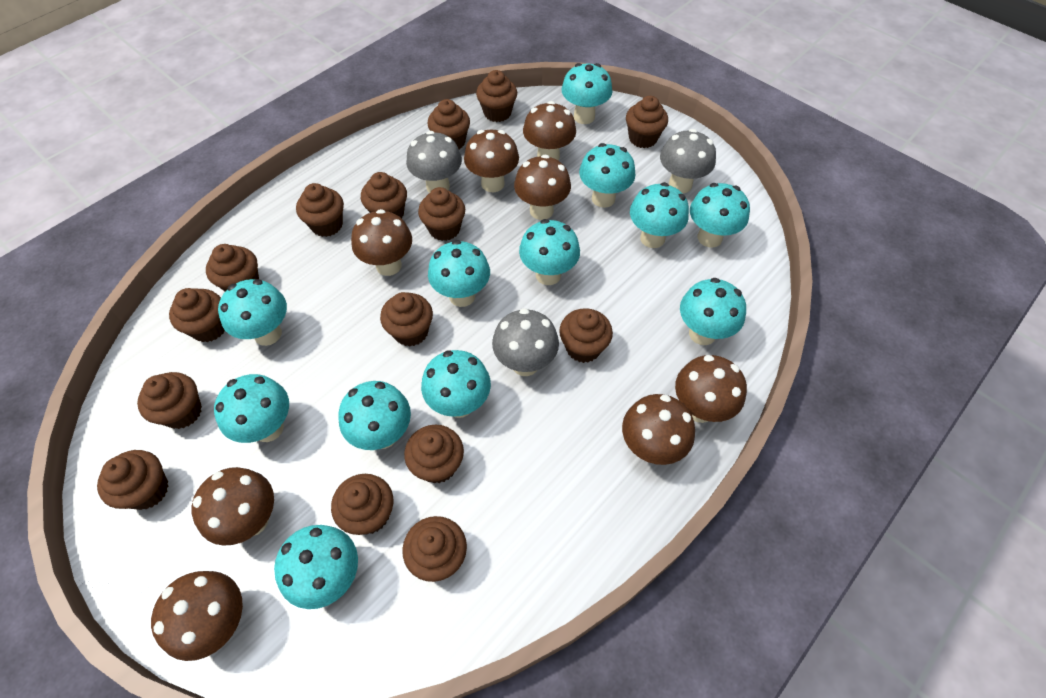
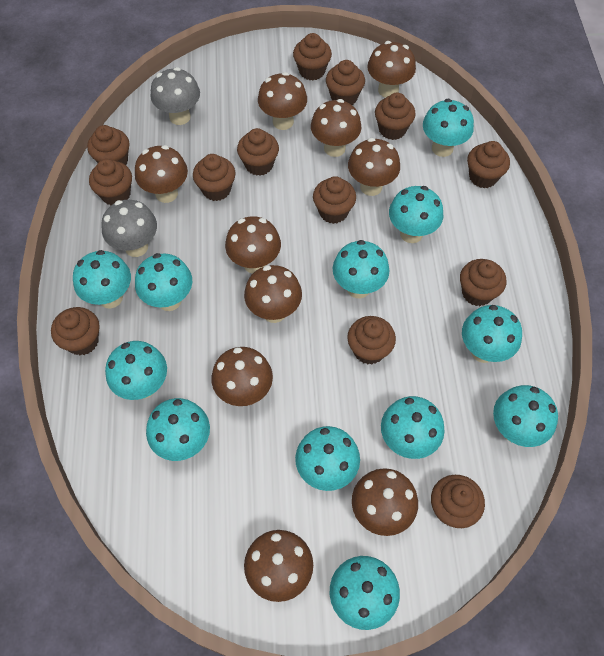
brown cupcake: [97,450,168,510] [137,372,202,429] [169,288,225,342] [206,244,259,291] [296,183,344,237] [331,474,393,535] [361,172,407,218] [380,292,433,347] [402,516,467,582] [404,425,464,484] [418,187,465,241] [427,99,470,149] [476,70,517,122] [559,308,613,363] [626,96,668,148] = 15 -> [51,307,100,355] [87,125,129,165] [89,159,132,205] [193,154,236,201] [237,128,279,176] [293,33,332,81] [313,176,356,224] [326,60,365,105] [347,316,396,365] [375,93,416,140] [431,475,485,528] [460,259,506,306] [467,141,510,188] = 13
brown mushroom: [151,571,243,661] [191,467,274,546] [351,209,412,276] [464,130,519,192] [514,155,571,220] [523,101,576,161] [622,394,695,465] [675,355,747,423] = 8 -> [135,145,188,203] [211,347,273,406] [225,216,281,274] [244,265,302,323] [244,530,313,602] [258,72,307,130] [311,99,361,157] [348,138,400,196] [352,468,418,536] [367,41,416,98] = 10
grey mushroom: [406,131,462,193] [492,308,559,376] [660,129,716,193] = 3 -> [101,200,157,257] [150,67,200,125] = 2

